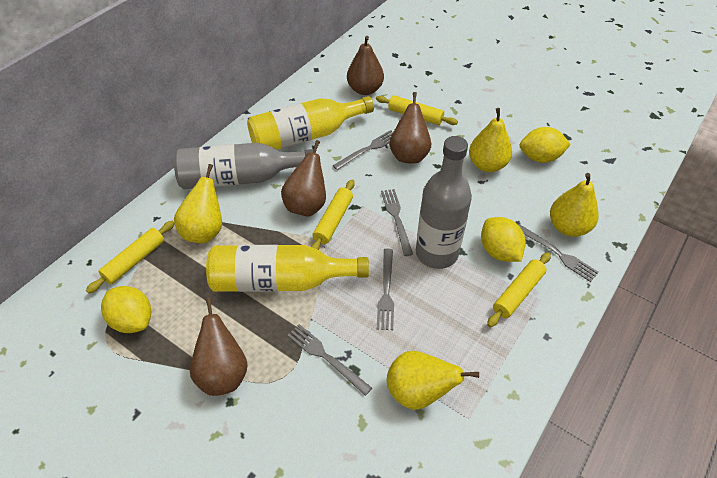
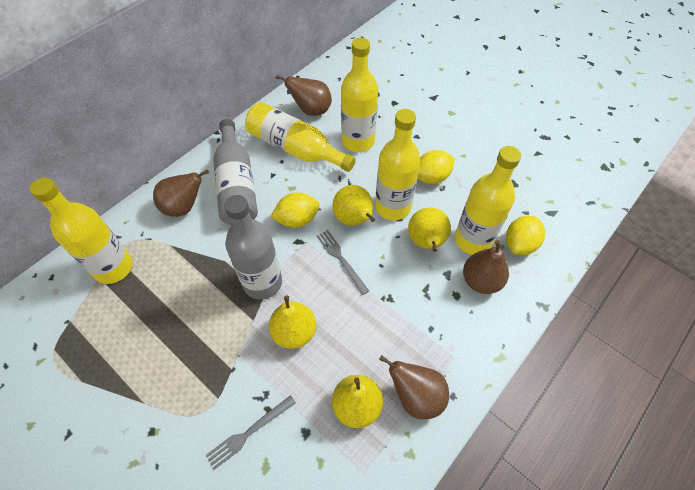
grey fork: [287,324,372,396] [333,130,393,170] [377,249,394,330] [381,189,413,256] [518,224,599,282] = 5 -> [206,395,296,470] [317,230,369,295] = 2
yellow bottle: [206,245,369,292] [247,96,374,150] = 2 -> [30,178,133,284] [245,102,356,172] [341,38,378,152] [375,109,421,221] [455,146,521,255] = 5
yellow rolling pin: [86,221,174,293] [311,179,355,250] [376,95,458,125] [487,252,551,327] = 4 -> none = 0

